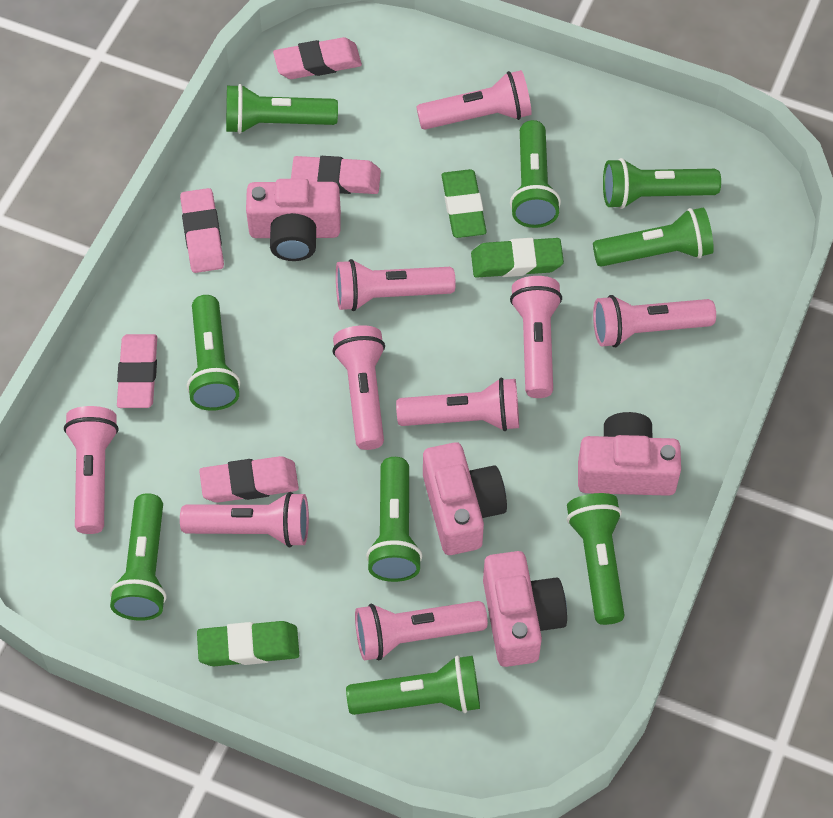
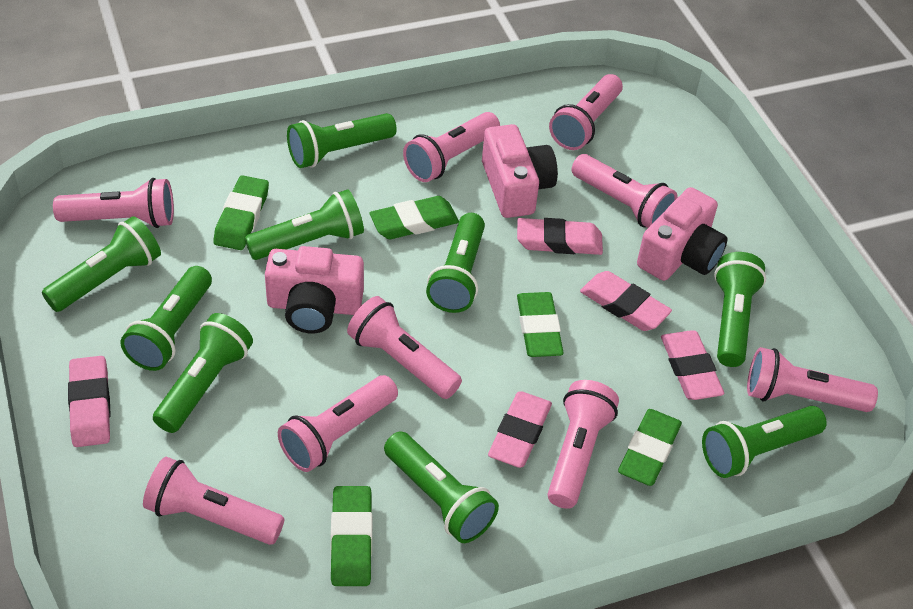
green eraser: [197,621,299,666] [441,169,487,238] [471,238,564,278] = 3 -> [213,175,269,250] [331,486,372,586] [369,196,459,239] [517,292,564,357] [618,409,682,486] = 5
pink camera: [246,179,341,261] [423,442,507,555] [483,551,567,667] [578,412,681,496] = 4 -> [265,246,364,333] [482,124,558,218] [637,187,727,281] = 3

